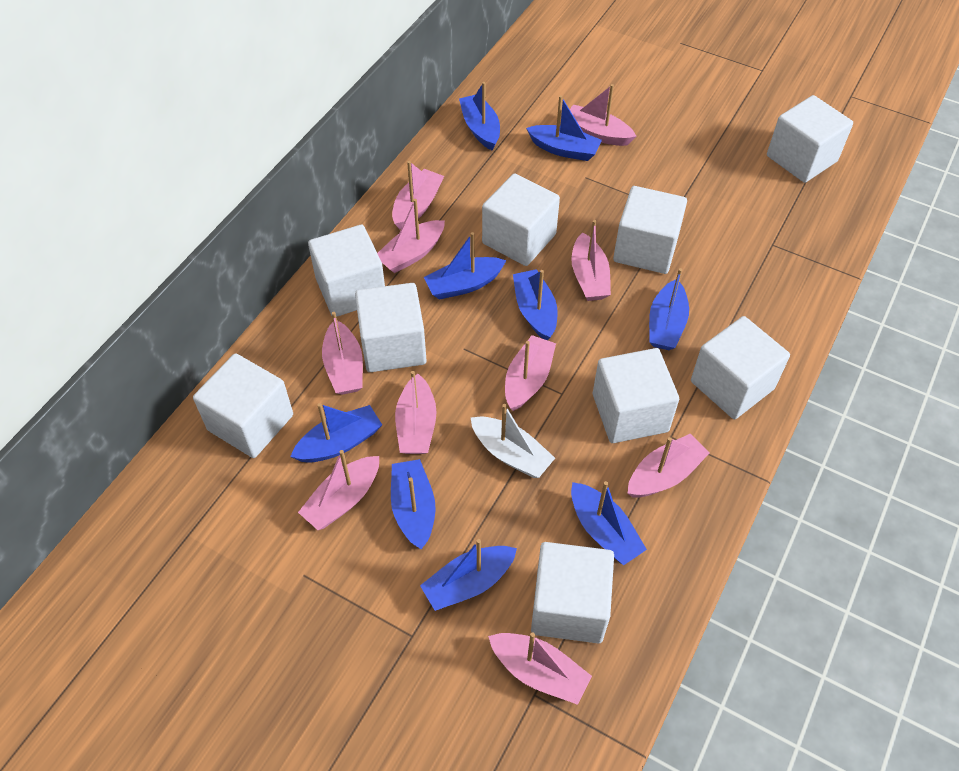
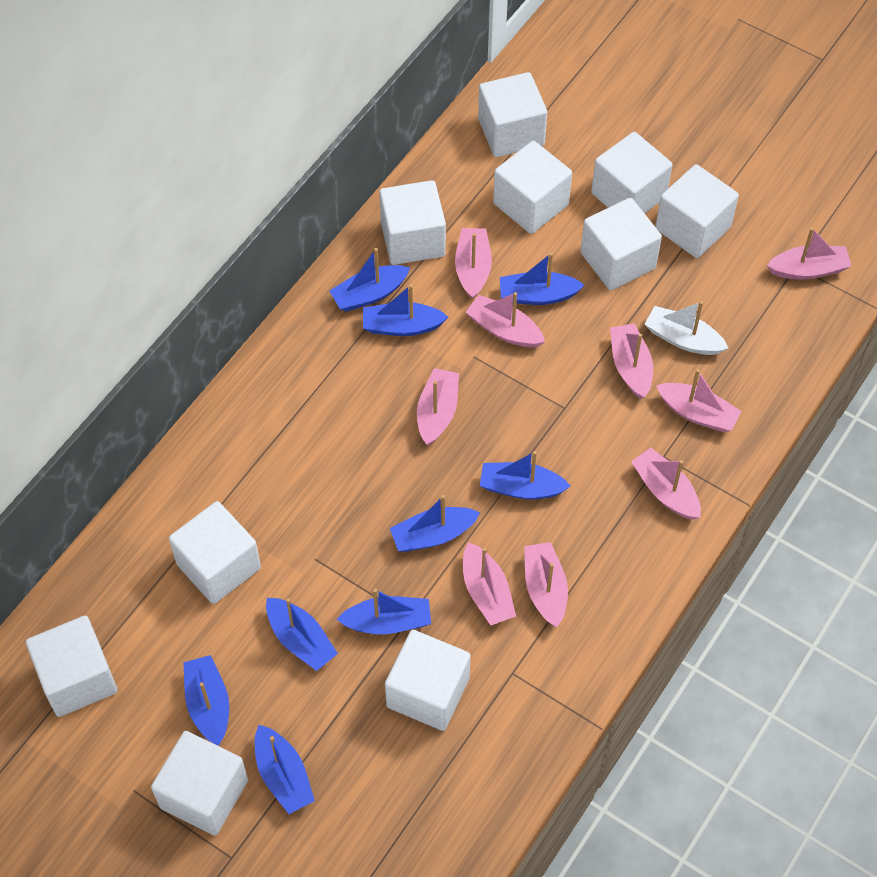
pink boat: [298,450,379,530] [322,312,363,395] [377,199,445,273] [392,161,444,229] [395,371,437,454] [488,633,592,705] [505,335,556,411] [570,84,636,146] [571,220,611,301] [627,433,710,497] = 10 -> [417,368,459,446] [455,228,492,300] [463,542,516,625] [466,292,545,348] [524,542,568,628] [610,323,653,399] [631,448,701,520] [656,369,742,432] [767,227,852,280] = 9
white cube: [193,353,293,458] [308,225,385,317] [355,283,427,372] [482,173,560,266] [531,542,614,643] [593,348,679,443] [613,186,687,274] [691,316,790,419] [767,95,853,183] = 9 -> [26,616,118,717] [151,731,248,835] [169,501,261,604] [379,180,446,265] [385,630,471,731] [478,72,547,157] [493,141,572,234] [580,198,662,290] [591,132,673,213] [655,164,739,258] = 10

